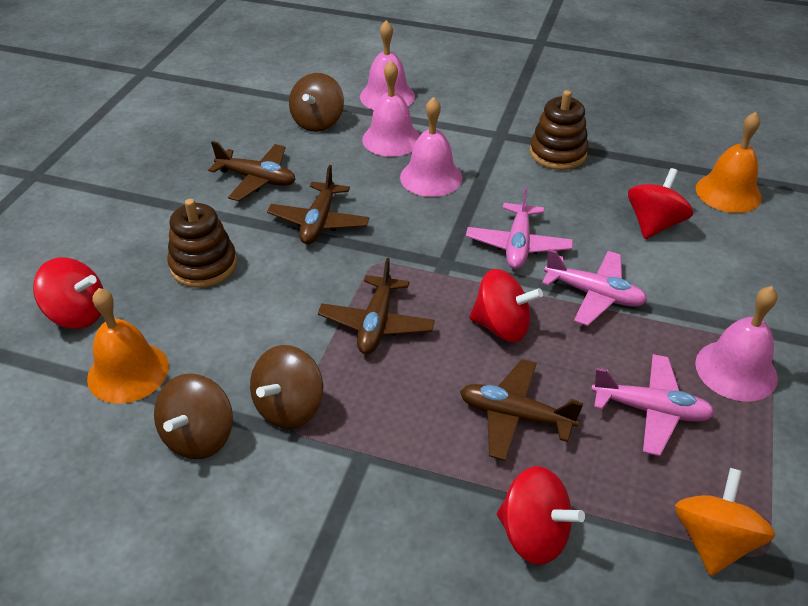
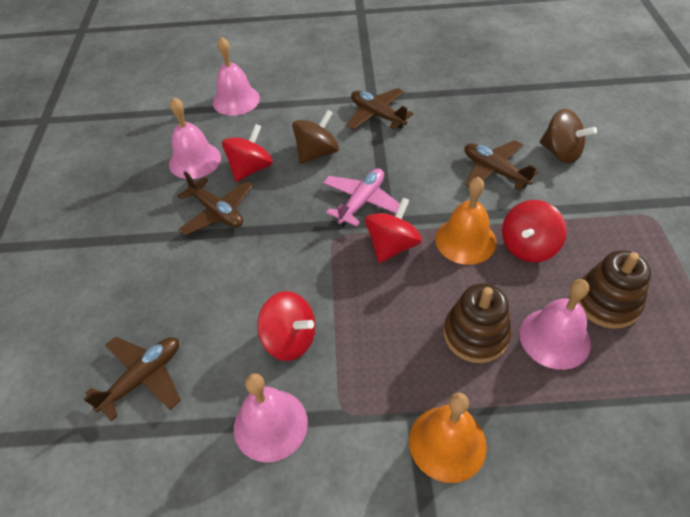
brown spinning top: [154,373,233,459] [250,345,323,429] [289,73,344,132] = 3 -> [292,110,339,164] [540,109,597,164] = 2
orange spinning top: [675,468,776,576] = 1 -> none = 0
pink plane: [466,186,573,269] [542,249,647,326] [591,354,715,456] = 3 -> [323,168,400,227] = 1

